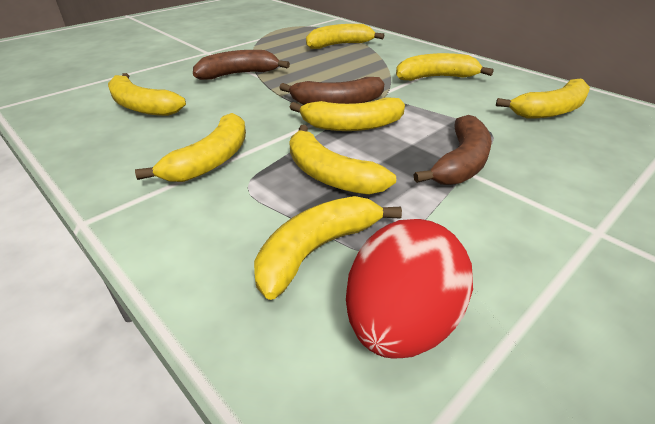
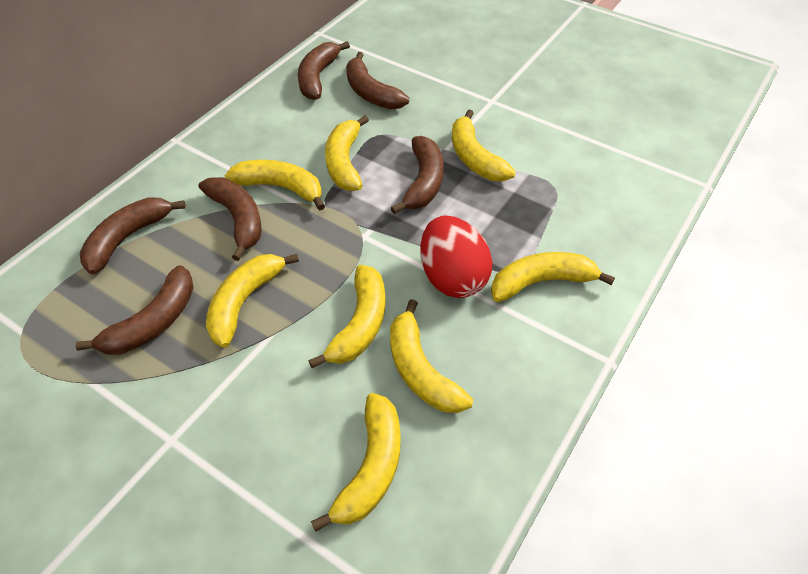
brown banana: [193,50,290,80] [279,77,384,105] [414,115,492,185] = 3 -> [75,265,194,354] [80,197,186,275] [199,177,262,261] [298,41,350,100] [346,52,409,109] [391,136,444,214] = 6

